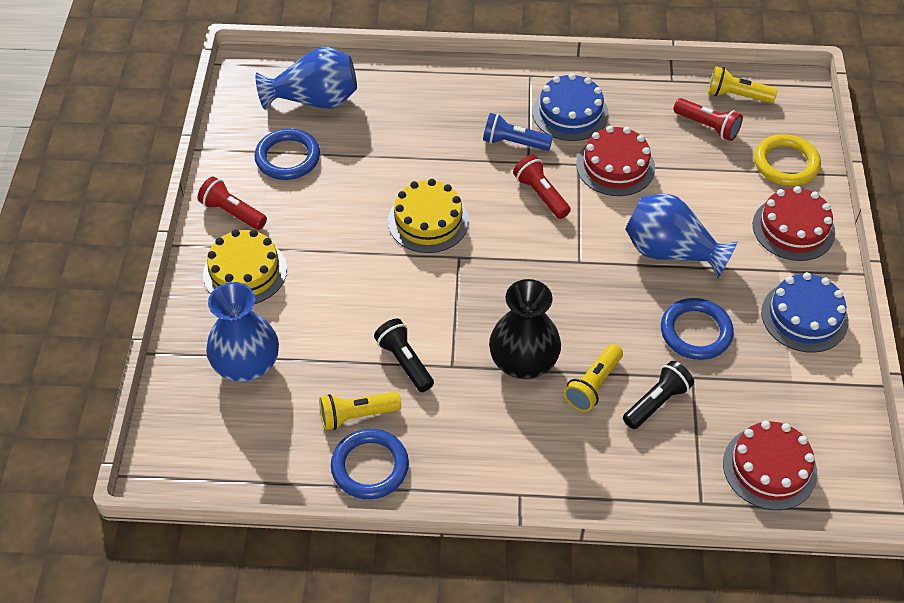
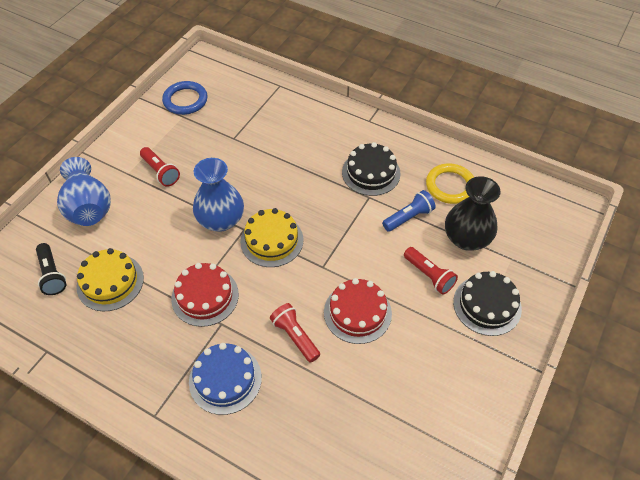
black cake: none = 0 -> [342,142,401,196] [453,271,522,336] = 2
black flashlight: [374,318,434,392] [623,361,694,429] = 2 -> [36,243,66,295] = 1
blue cake: [533,73,609,141] [761,272,849,353] = 2 -> [189,343,262,415] = 1
blue ring: [254,129,320,180] [331,429,409,499] [661,298,734,360] = 3 -> [162,81,208,115] = 1
blue vase: [206,282,279,382] [256,47,357,110] [625,194,738,278] = 3 -> [57,157,111,226] [193,158,244,232] = 2
red cake: [576,126,655,196] [723,421,817,510] [753,186,835,261] = 3 -> [171,263,239,327] [324,278,392,344] = 2
yellow flashlight: [319,392,401,430] [564,344,623,412] [708,66,778,103] = 3 -> none = 0

